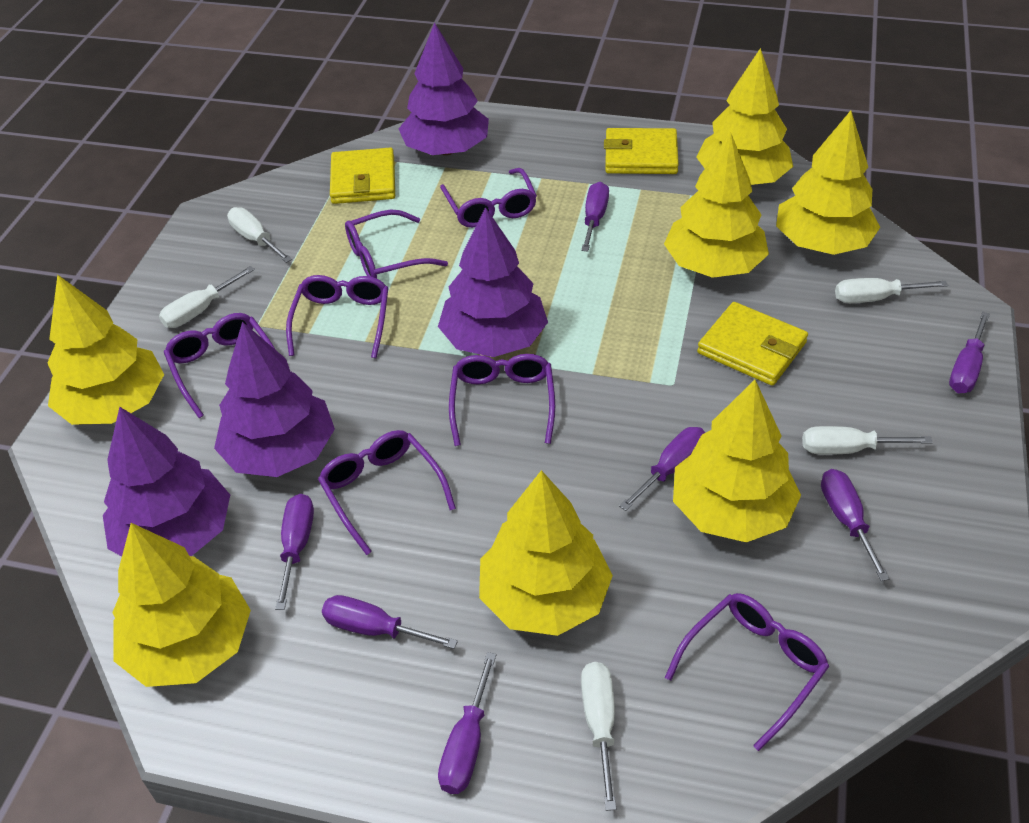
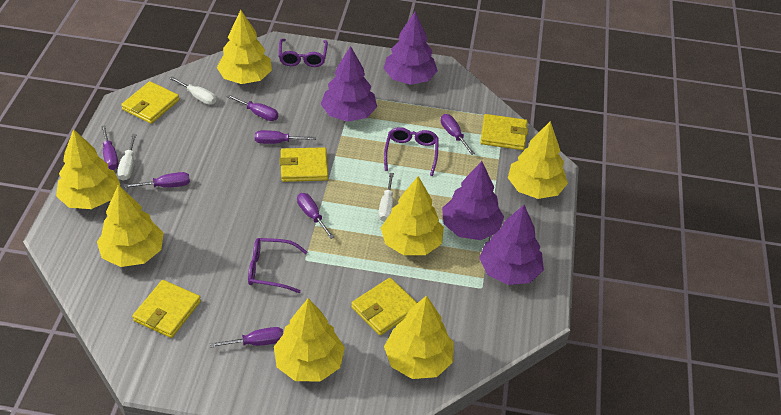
purple glasses: [164,313,276,418] [286,275,388,358] [318,430,456,555] [345,210,448,278] [440,168,537,228] [449,354,555,446] [665,593,829,751] = 7 -> [248,238,307,293] [279,39,328,67] [384,127,438,176] = 3
white screwdriver: [159,266,255,328] [227,207,292,263] [581,662,616,811] [802,426,933,455] [835,278,948,303] = 5 -> [117,134,137,181] [169,77,216,105] [378,173,394,222] = 3
yellow wallet: [330,147,395,204] [604,128,679,174] [697,302,808,386] = 3 -> [121,81,179,124] [132,280,201,338] [279,147,328,182] [351,278,417,335] [480,114,528,150] = 5

